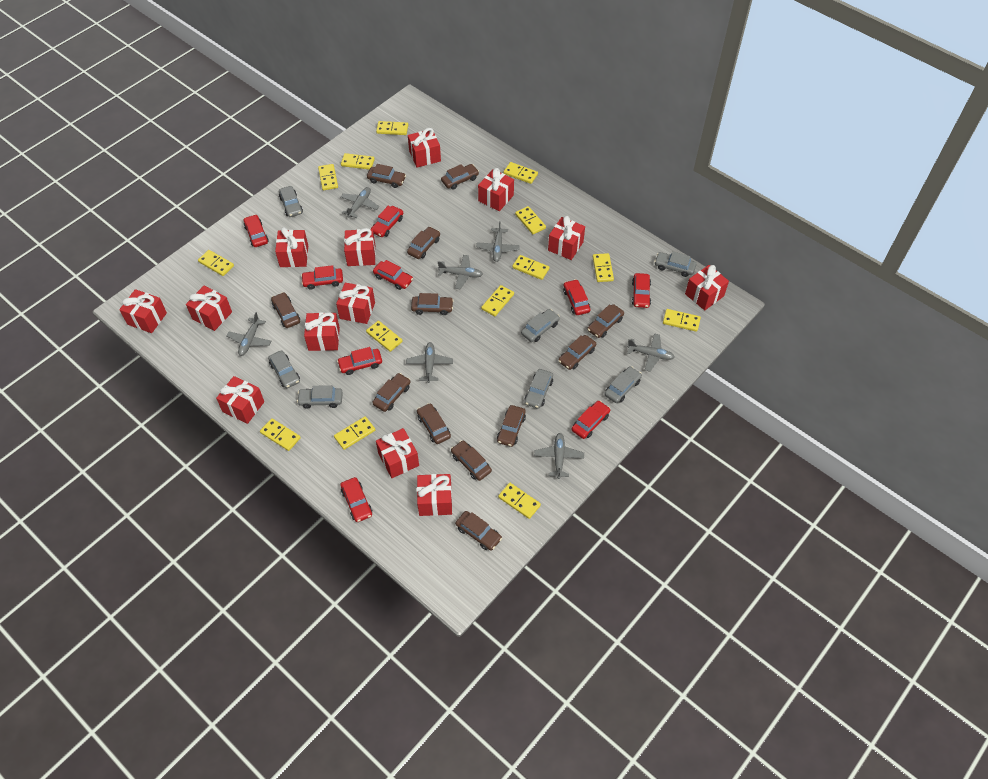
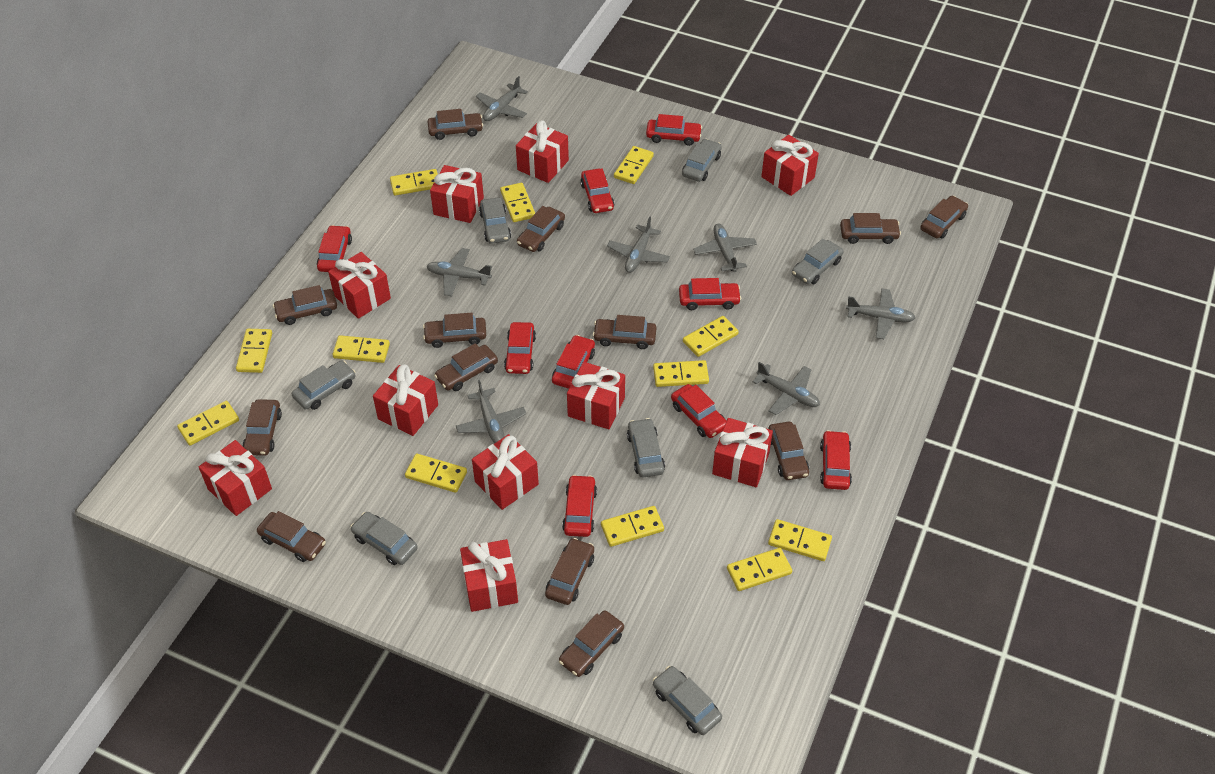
brown car: [271,292,300,328] [367,164,406,188] [372,373,411,412] [407,227,440,259] [411,293,454,315] [417,403,451,444] [441,164,479,190] [451,440,492,481] [455,511,502,551] [497,405,526,447] [558,335,596,370] [587,304,624,338] = 12 -> [243,399,282,456] [257,511,326,562] [273,285,337,325] [423,313,486,348] [428,109,483,140] [434,343,498,391] [517,206,565,252] [545,538,594,605] [559,611,624,677] [593,315,657,349] [769,422,809,480] [840,213,901,244] [920,196,968,239] = 13
red gift: [119,289,167,333] [186,286,232,331] [216,376,264,424] [275,227,308,267] [304,312,340,351] [336,283,375,324] [344,228,376,266] [376,428,419,478] [408,128,441,168] [417,474,452,516] [478,168,514,211] [548,216,585,260] [685,265,729,310] = 13 -> [199,440,272,516] [328,252,391,319] [373,364,438,436] [430,165,484,223] [460,539,518,612] [472,434,539,510] [516,120,569,183] [567,362,625,429] [712,418,773,487] [761,135,819,196] = 10
yellow domino: [198,250,234,276] [260,418,301,451] [318,164,338,190] [334,416,375,450] [341,153,375,170] [366,321,403,352] [376,121,408,135] [481,285,514,316] [498,483,541,519] [504,162,538,184] [512,255,549,280] [515,206,546,234] [593,253,614,282] [663,309,701,332] = 14 -> [177,401,239,446] [236,329,272,373] [332,335,390,363] [390,169,438,196] [405,454,467,493] [500,183,535,222] [601,506,664,547] [614,146,654,184] [653,360,709,387] [683,316,739,357] [727,548,792,591] [768,519,832,561] = 12

